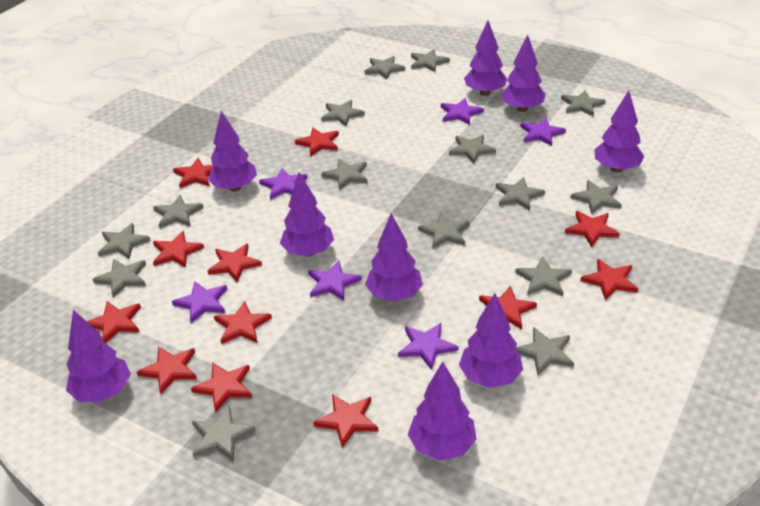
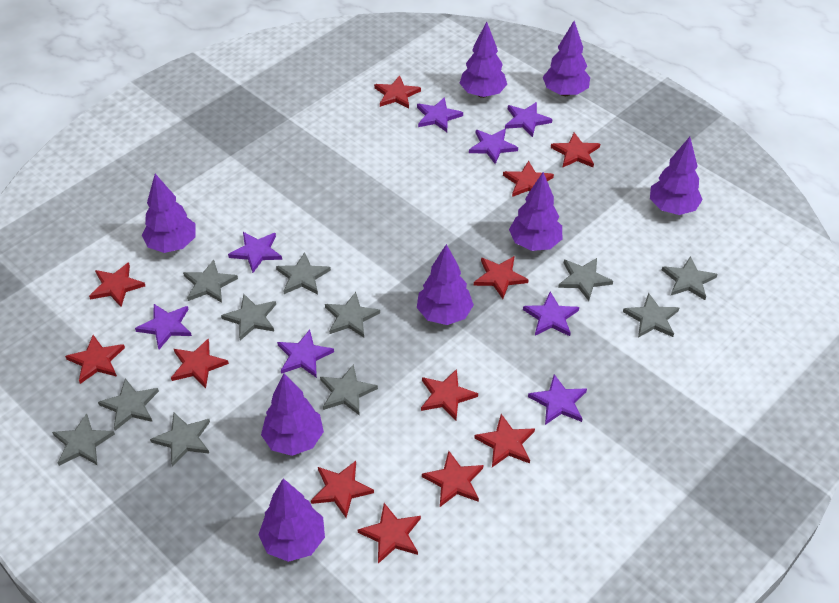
grey star: [93,259,146,298] [98,223,151,259] [153,195,204,229] [192,406,256,461] [321,100,365,127] [321,159,368,190] [365,56,405,80] [411,49,450,72] [418,213,469,249] [449,134,496,164] [496,177,545,211] [515,257,572,296] [516,327,574,375] [561,90,606,117] [570,180,622,214] = 15 -> [52,413,115,466] [98,378,159,431] [150,413,210,467] [183,260,238,303] [221,294,276,340] [276,252,331,295] [320,364,378,415] [325,292,380,337] [558,258,613,301] [623,293,679,338] [662,256,717,300] = 11
purple star: [172,282,227,323] [259,168,308,200] [308,261,362,301] [398,323,458,370] [441,98,484,125] [520,118,566,146] = 6 -> [135,304,192,349] [228,232,282,273] [277,330,334,378] [417,97,463,132] [469,128,518,164] [505,102,552,137] [523,292,579,336] [528,374,587,425] = 8
purple tree: [66,310,131,402] [208,111,257,192] [280,173,334,257] [365,213,423,301] [408,362,477,460] [459,293,523,388] [464,21,507,96] [501,34,546,112] [594,91,645,172] = 9 -> [142,174,196,253] [258,479,325,562] [261,373,324,456] [417,244,474,325] [460,22,507,98] [509,172,562,251] [543,21,590,96] [650,137,703,215] = 8

